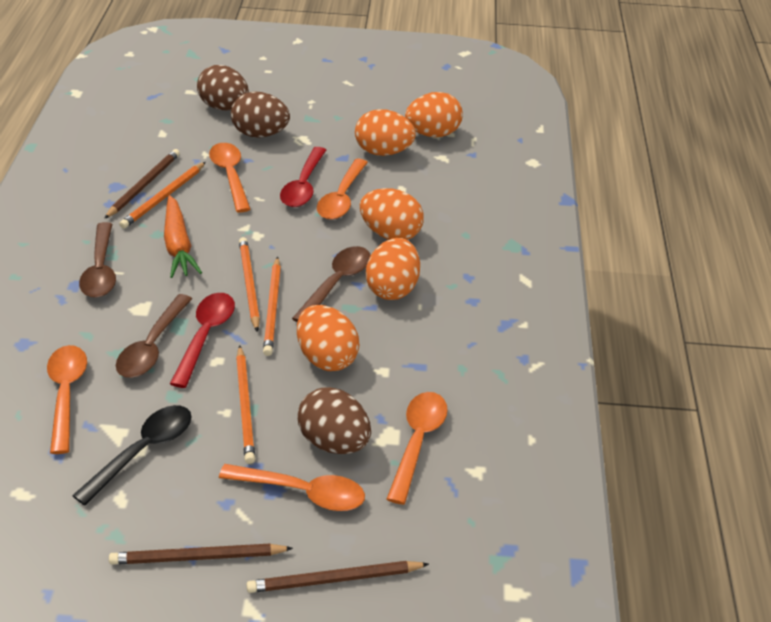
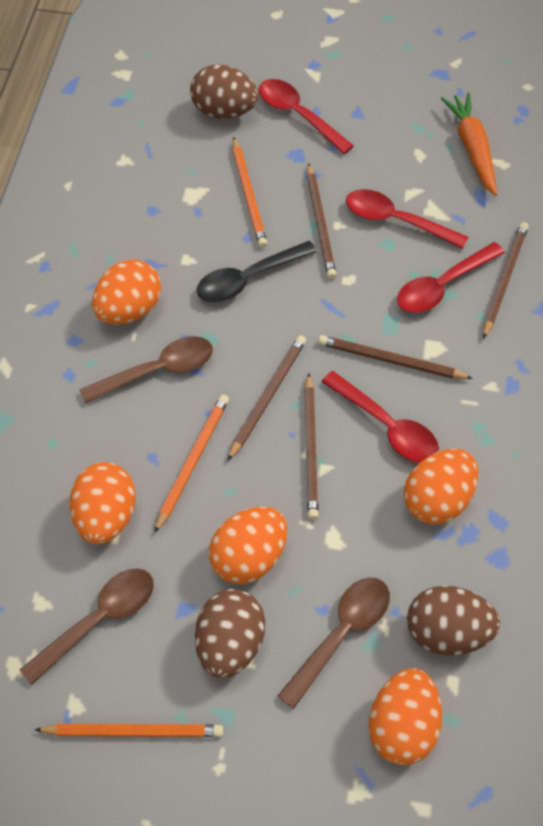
brown pencil: [104,149,180,219] [109,543,293,565] [247,561,429,593] = 3 -> [227,335,306,461] [304,373,319,520] [307,163,337,279] [318,335,473,379] [483,222,529,339] = 5
orange pencil: [119,162,206,229] [236,345,255,464] [239,237,260,332] [263,257,281,356] = 4 -> [34,724,223,737] [154,395,229,533] [233,137,267,248] = 3
orange spoon: [47,345,87,454] [209,143,251,212] [219,464,365,511] [317,159,368,220] [387,392,448,505] = 5 -> none = 0
red spoon: [170,293,235,388] [280,147,326,207] = 2 -> [258,79,354,154] [322,371,439,463] [346,189,468,249] [397,242,505,313] = 4

